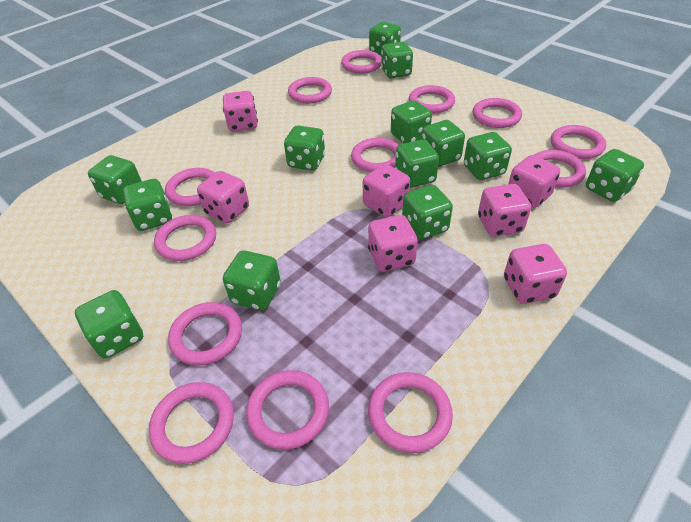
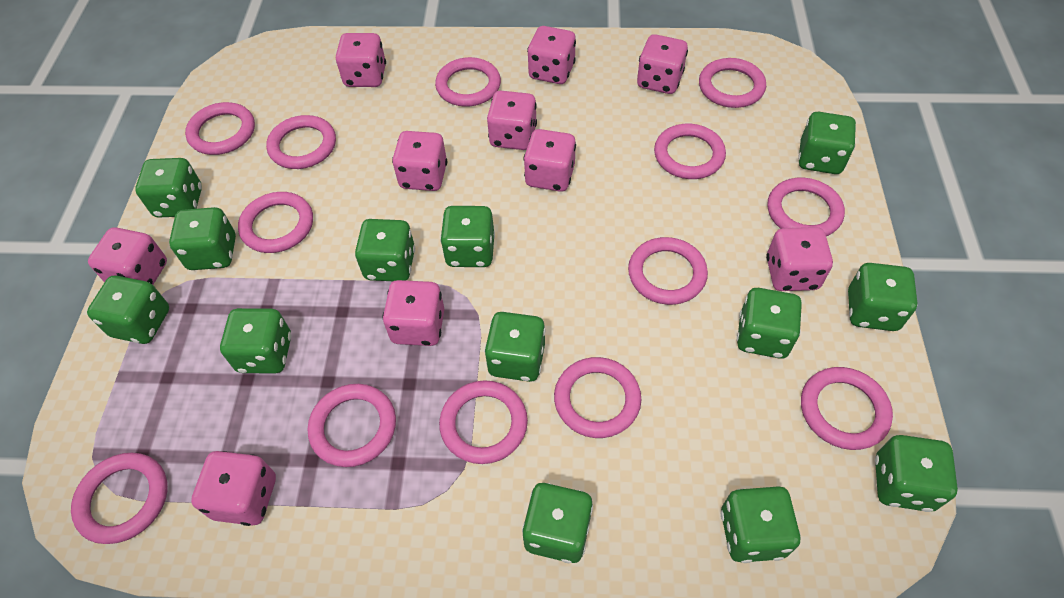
pink dice: [197,171,249,223] [223,91,258,132] [363,164,410,217] [368,215,418,272] [478,184,531,237] [504,244,567,304] [508,155,560,208] = 7 -> [88,227,167,285] [191,451,276,526] [336,33,386,87] [382,280,444,346] [392,131,447,191] [487,91,537,150] [523,129,576,192] [527,26,576,84] [637,34,688,94] [766,227,833,291] = 10

